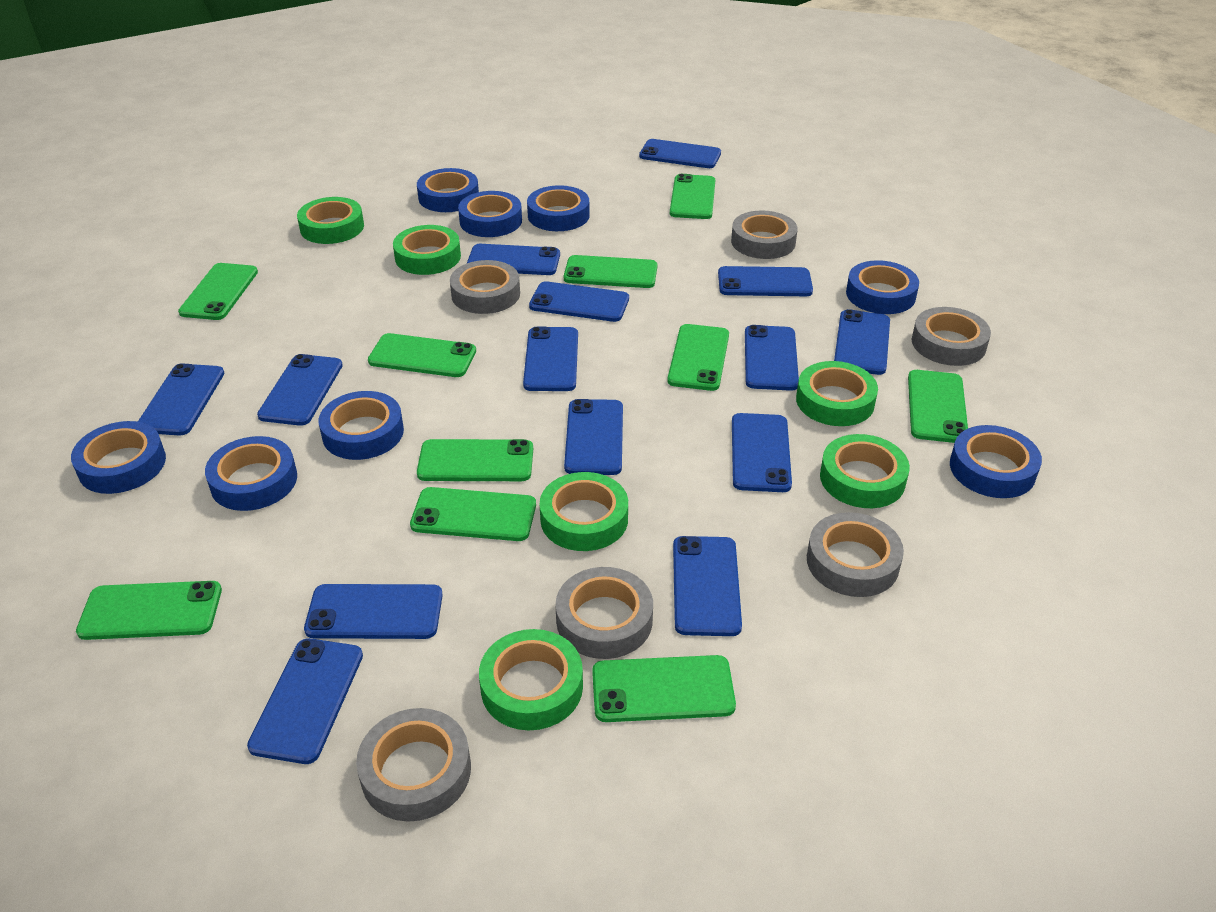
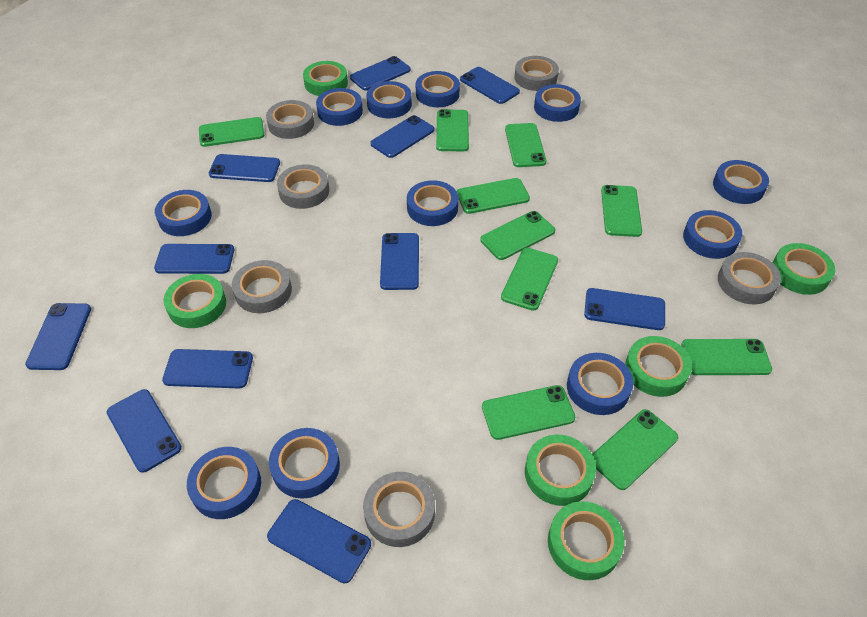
blue phone: [138,363,224,436] [247,638,363,764] [257,354,343,426] [304,584,443,639] [467,244,560,275] [523,327,578,391] [529,281,629,322] [564,399,623,475] [639,139,721,168] [673,536,742,636] [718,266,813,296] [732,413,792,492] [745,325,799,391] [834,309,890,375] = 14 -> [25,303,91,370] [107,389,182,473] [154,244,234,274] [162,349,253,388] [209,154,280,182] [267,499,371,583] [350,56,411,91] [370,115,434,158] [380,233,419,290] [460,67,520,104] [584,288,665,330] = 11
blue tape: [71,421,166,494] [205,436,297,511] [319,391,404,460] [417,168,479,212] [458,191,522,237] [527,185,590,231] [846,260,919,314] [950,425,1042,498] = 8 -> [155,190,212,236] [187,447,261,519] [269,428,340,499] [316,88,363,126] [366,81,412,118] [407,180,458,226] [416,71,460,107] [534,84,581,122] [567,353,633,415] [683,210,742,259] [713,160,769,204] = 11

